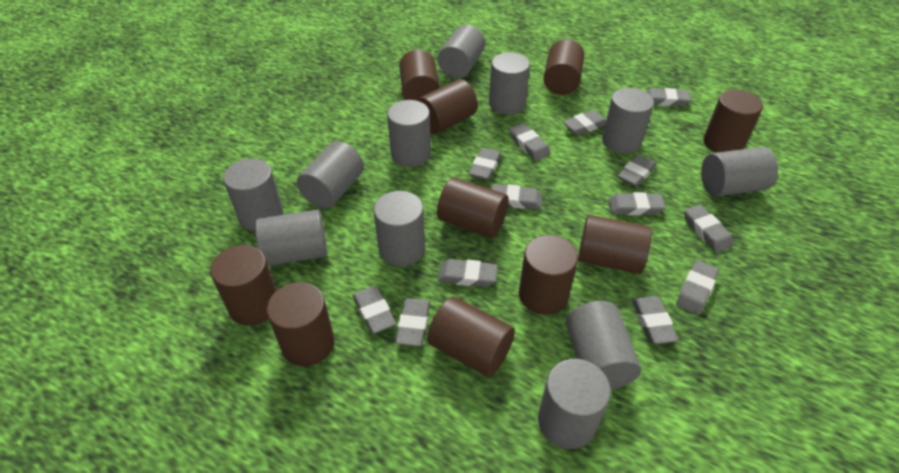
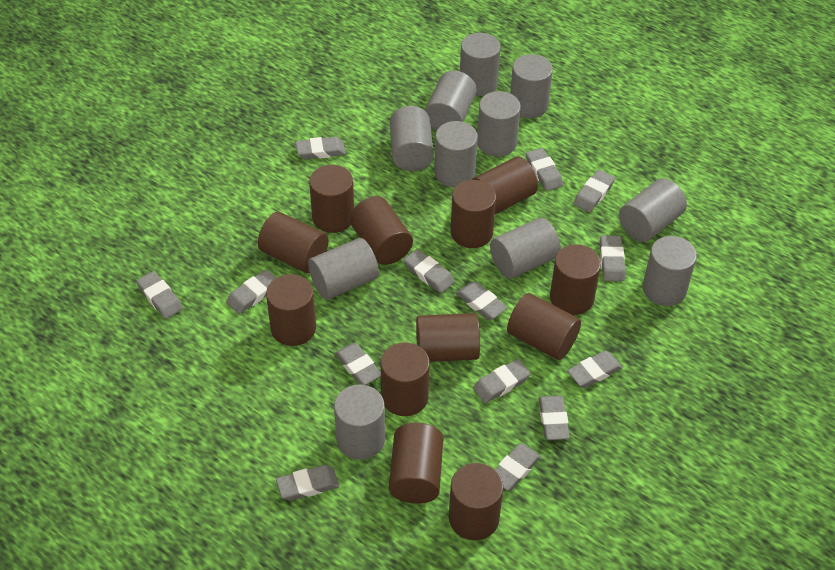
brown cylinder: [210,245,277,326] [266,282,335,366] [399,49,440,101] [417,79,478,134] [427,297,515,377] [437,177,509,238] [519,235,578,315] [543,39,584,95] [578,215,652,274] [703,90,763,153] = 10 -> [258,212,328,273] [266,274,316,346] [309,165,354,233] [350,196,413,265] [381,342,430,416] [389,423,444,504] [416,313,480,362] [449,463,504,540] [450,180,496,248] [472,156,538,214] [507,293,581,360] [550,244,601,315] = 12
grey eraser: [353,286,396,334] [395,298,430,347] [438,259,498,287] [469,148,501,180] [492,184,543,210] [509,123,551,161] [563,110,606,136] [608,192,666,215] [618,154,656,187] [632,296,679,344] [646,88,691,107] [676,260,719,315] [684,204,733,253] = 13 -> [136,271,183,319] [226,269,276,314] [276,465,339,501] [296,137,346,159] [335,343,381,385] [404,249,454,293] [456,281,508,320] [473,359,531,403] [495,444,541,491] [526,148,563,191] [539,396,570,440] [567,351,623,388] [573,170,615,212] [600,236,625,281] = 14

